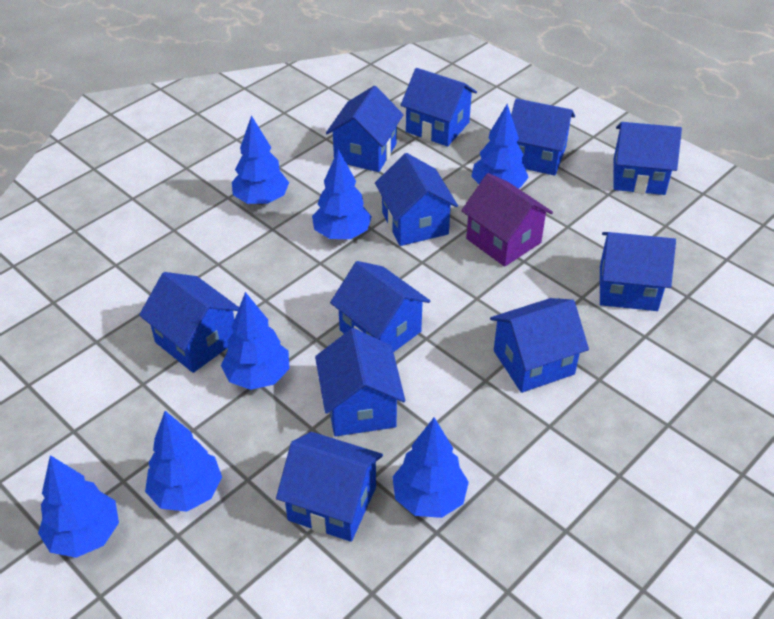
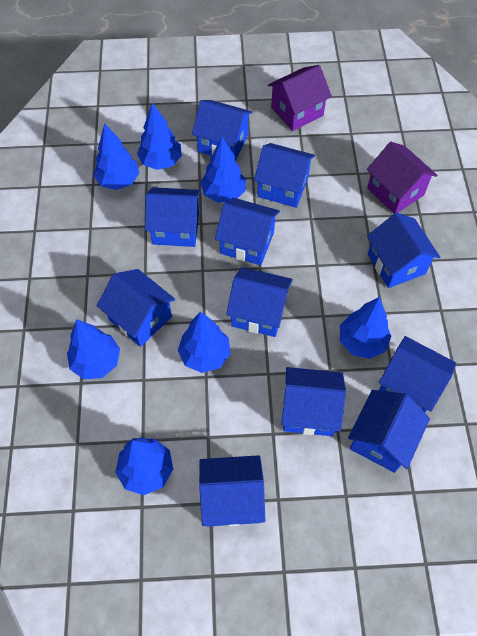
purple house: [461,173,553,267] = 1 -> [268,65,332,131] [367,142,438,214] = 2

